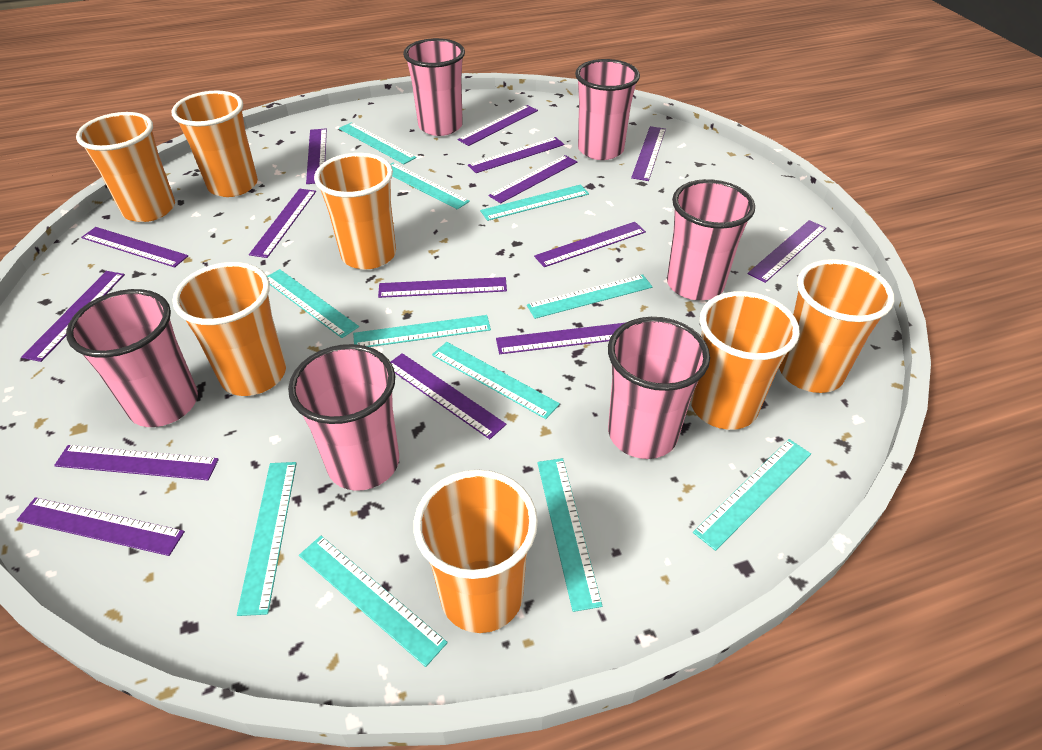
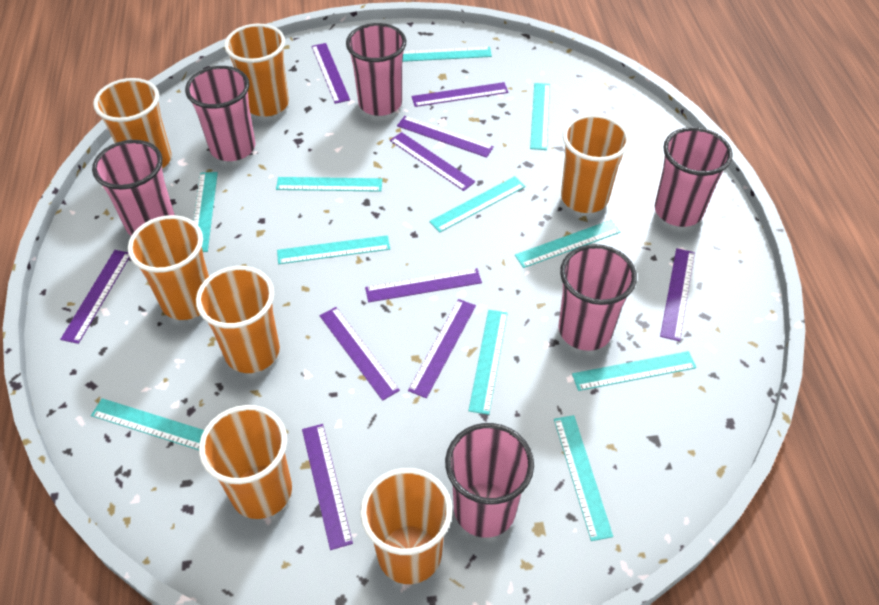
purple ruler: [17,497,185,556] [21,271,125,362] [54,445,219,480] [81,227,188,268] [249,189,316,258] [306,129,327,184] [378,277,507,298] [391,353,506,439] [458,105,538,146] [468,137,564,173] [489,155,577,203] [496,322,627,354] [534,222,646,267] [631,126,666,181] [747,220,826,283] = 15 -> [60,250,130,344] [302,424,353,550] [311,43,350,104] [320,307,400,401] [365,268,482,303] [390,132,475,191] [397,116,494,158] [408,299,476,398] [412,82,508,107] [660,248,695,341] = 10

